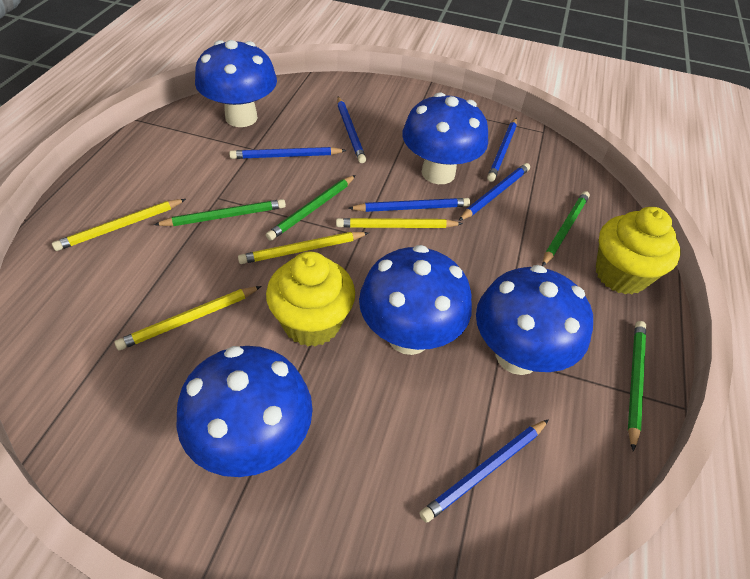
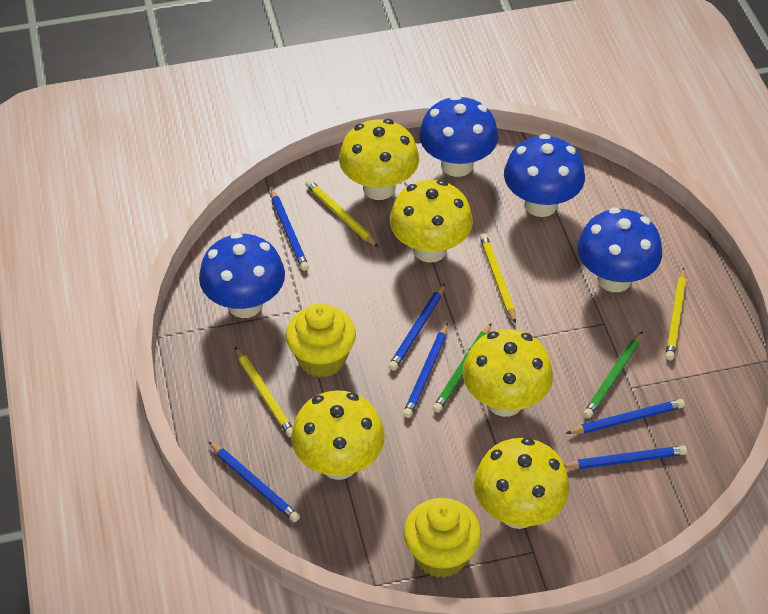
blue mushroom: [176,346,313,477] [195,40,277,127] [359,245,472,355] [402,92,488,184] [476,265,593,375] = 5 -> [199,233,285,318] [419,95,499,177] [504,134,585,217] [577,208,662,292] = 4
green pencil: [154,199,286,226] [266,175,356,241] [542,191,590,266] [628,321,646,451] = 4 -> [433,323,492,413] [583,331,643,418] = 2
yellow mushroom: none = 0 -> [291,390,385,480] [339,119,419,200] [390,180,473,263] [463,329,553,417] [474,438,570,529] = 5

